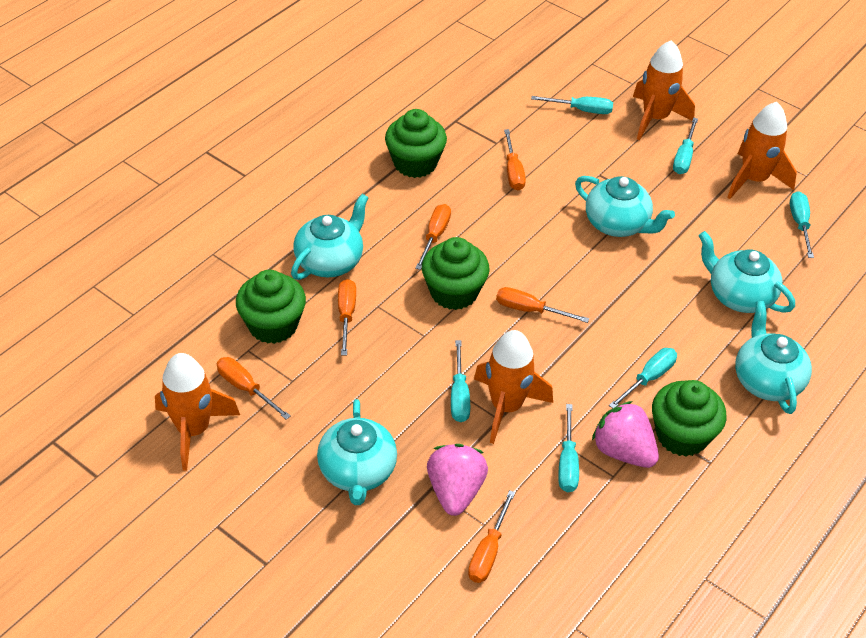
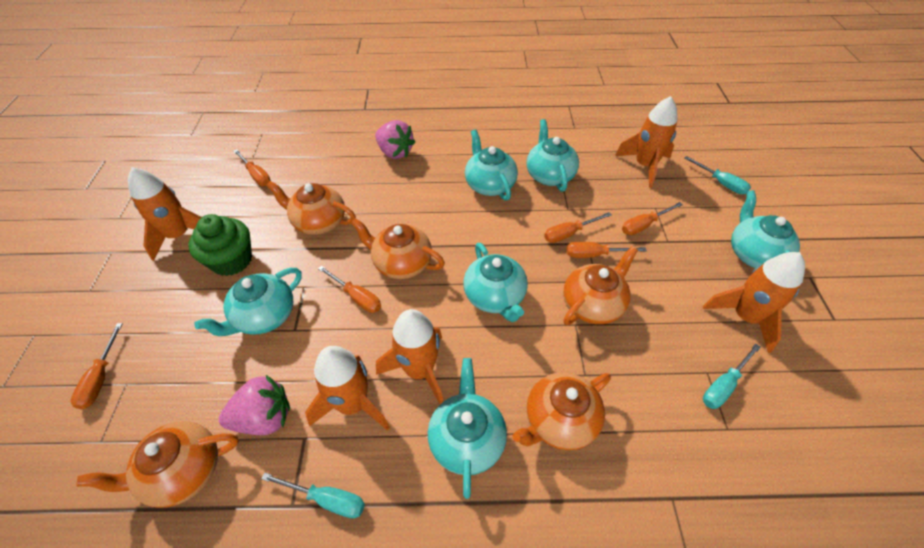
green cupcake: [236,270,306,344] [385,109,447,178] [422,237,490,310] [652,380,727,457] = 4 -> [188,214,252,276] = 1
orange rocket: [155,353,240,471] [474,330,553,444] [633,40,695,140] [727,102,797,199] = 4 -> [128,167,202,261] [305,346,390,431] [376,309,444,404] [615,96,677,188] [703,252,805,353] = 5
orange teapot: none = 0 -> [76,421,239,508] [266,181,356,235] [351,218,445,279] [512,372,611,450] [563,246,638,325] = 5
turquoise screwdriver: [451,340,470,422] [531,96,613,114] [558,404,579,492] [609,348,677,408] [673,117,698,174] [790,191,814,258] = 6 -> [261,473,365,518] [685,156,751,194] [703,344,761,409] = 3
turquoise teapot: [291,194,369,280] [317,399,397,505] [575,176,675,237] [698,231,795,313] [735,301,812,414] = 5 -> [194,268,302,336] [428,358,507,499] [463,243,528,322] [465,129,518,201] [526,119,579,192] [731,190,800,268] = 6

